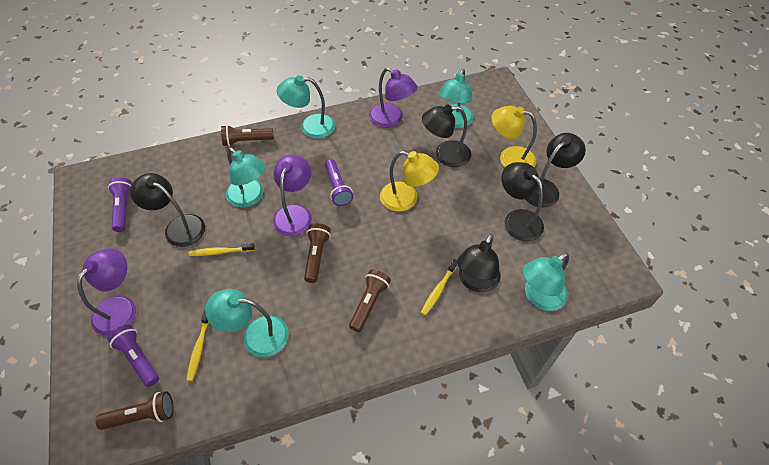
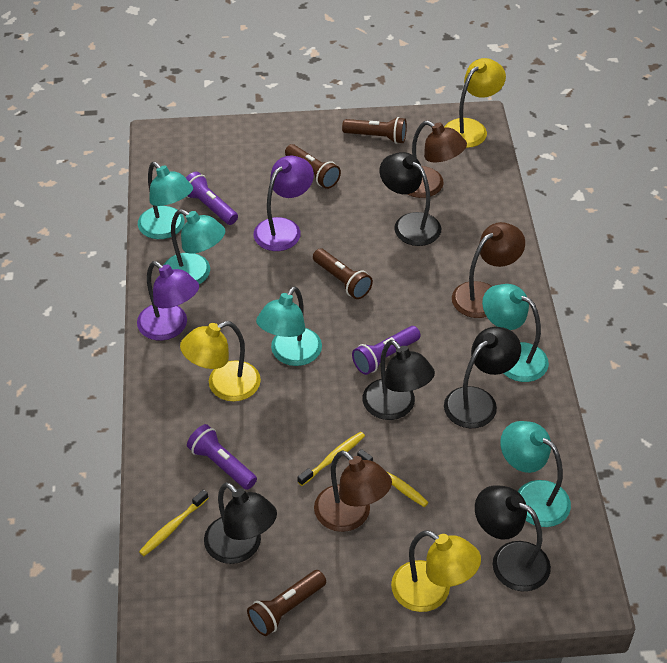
brown lamp: none = 0 -> [314,450,392,532] [407,121,467,198] [452,222,525,318] = 3
purple lamp: [77,248,136,336] [273,155,312,236] [369,67,418,127] = 3 -> [137,261,199,341] [254,156,314,251] = 2
yellow lamp: [380,151,439,212] [491,106,537,167] = 2 -> [180,321,261,401] [391,530,481,612] [444,58,506,148] = 3

